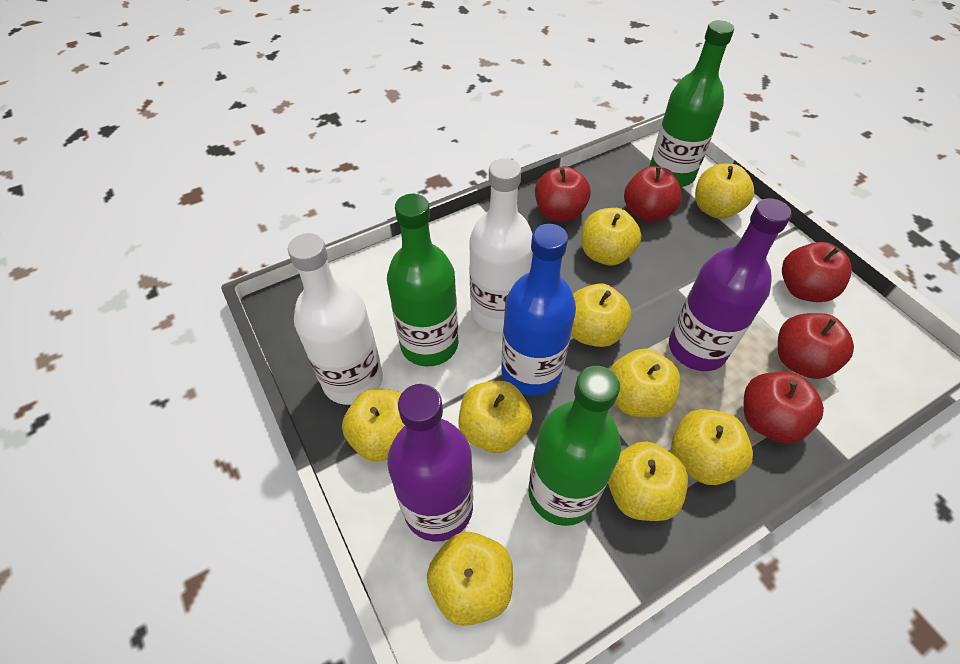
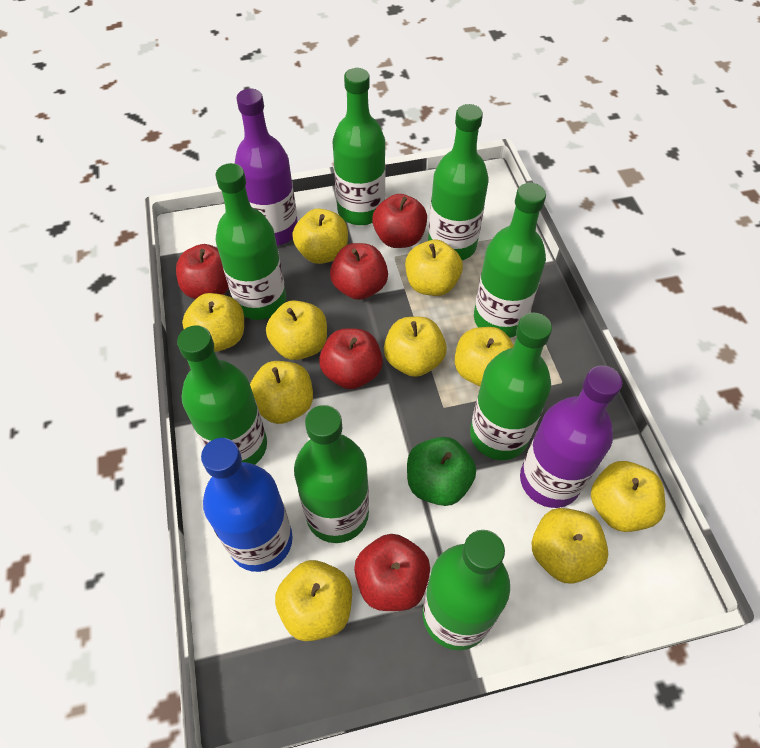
green apple: none = 0 -> [407,437,476,506] = 1
green bottle: [387,194,459,367] [528,366,621,526] [649,20,734,187] = 3 -> [177,325,267,465] [216,163,286,320] [294,405,369,543] [333,68,385,225] [423,530,510,650] [428,104,489,260] [470,313,552,460] [474,183,546,338] = 8
white bottle: [288,233,383,405] [469,158,533,332] = 2 -> none = 0
yellow apple: [342,388,405,462] [427,532,513,626] [459,381,532,453] [571,283,631,347] [581,208,641,265] [608,441,688,521] [610,349,681,418] [671,409,753,485] [695,164,754,219] = 9 -> [182,293,244,352] [250,361,313,424] [266,300,327,360] [275,560,352,641] [292,208,348,264] [384,317,447,377] [405,240,463,296] [455,327,514,386] [532,508,608,584] [591,461,666,532] = 10

